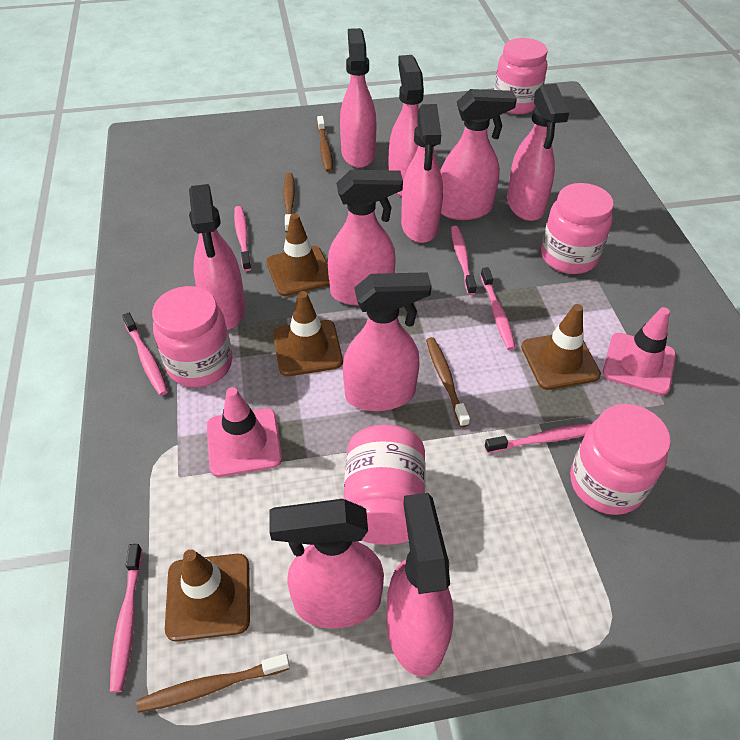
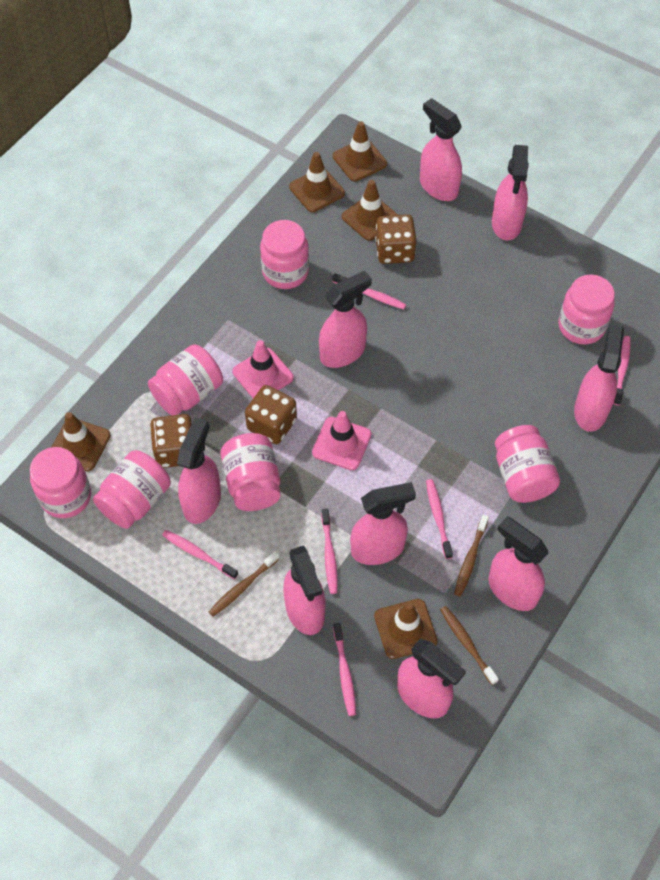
brown dice: none = 0 -> [150,414,192,468] [245,385,297,444] [375,214,416,264] = 3
brown toothbrush: [136,654,290,713] [283,173,295,233] [317,116,333,172] [426,337,470,427] = 4 -> [208,551,280,617] [440,606,499,685] [454,515,489,597] = 3
brown traffic cone: [165,549,250,641] [266,214,330,296] [273,291,343,376] [521,304,601,390] = 4 -> [52,412,111,471] [289,152,345,212] [333,121,387,182] [342,180,398,241] [374,599,438,659] = 5
pink jar: [152,286,233,387] [343,425,425,545] [494,38,547,114] [541,183,614,274] [570,404,671,515] = 5 -> [30,447,91,518] [93,450,171,529] [148,344,223,415] [220,433,281,511] [260,220,309,289] [495,425,560,503] [559,275,615,345] = 7
pink spray bottle: [189,184,246,329] [270,499,384,628] [328,170,403,306] [340,28,376,168] [343,272,432,411] [387,493,453,676] [389,55,424,196] [401,104,443,243] [440,89,517,220] [507,84,569,221] = 10 -> [177,417,221,524] [283,545,325,635] [319,271,372,368] [350,482,416,565] [397,638,466,718] [420,98,462,201] [488,517,548,611] [492,145,529,241] [574,324,624,432] = 9

